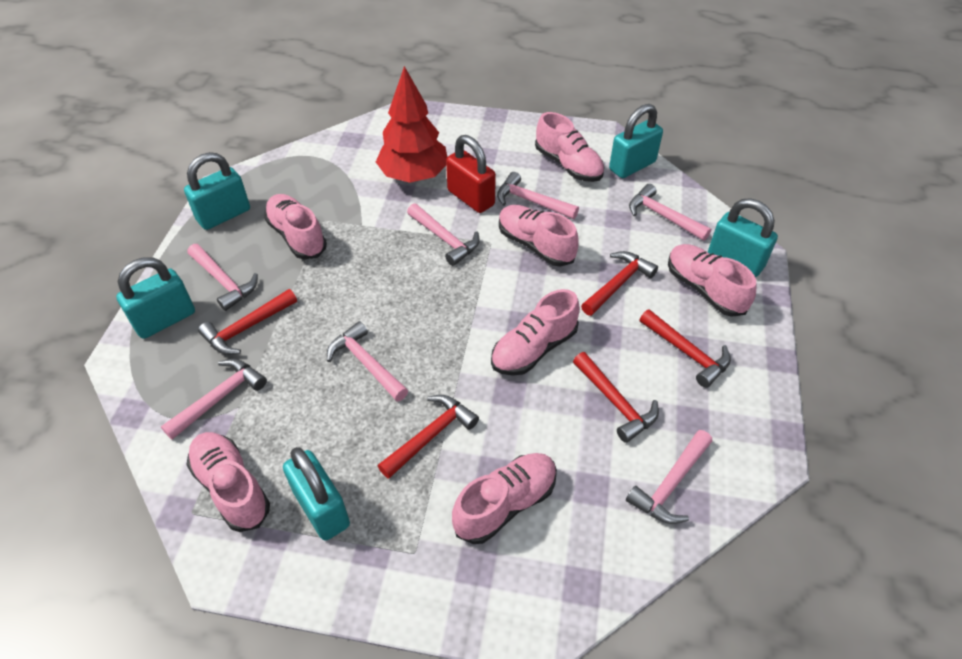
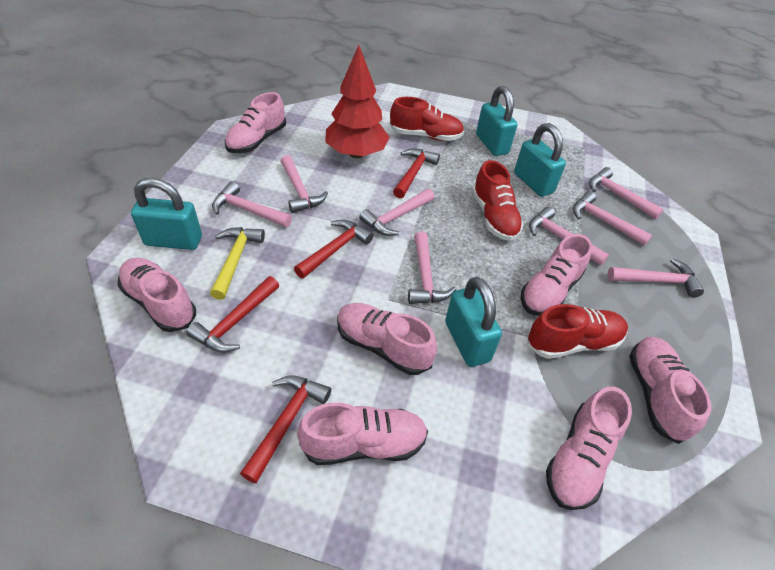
pink hammer: [161,359,267,440] [187,244,258,311] [327,321,408,402] [407,203,480,266] [497,172,579,219] [626,430,712,524] [629,184,711,241] = 7 -> [212,182,292,227] [280,155,328,213] [359,189,434,236] [408,232,456,304] [529,206,609,265] [573,191,652,246] [589,167,664,219] [608,258,704,298] = 8
red hammer: [198,289,297,355] [378,395,479,479] [573,352,659,443] [581,251,658,316] [639,309,731,388] = 5 -> [187,276,279,353] [240,375,331,483] [294,220,374,278] [393,149,440,198] = 4
red padlock: [446,135,496,213] = 1 -> none = 0
red shoe: none = 0 -> [390,97,464,141] [472,160,524,241] [527,304,628,359] = 3
turquoise padlock: [116,257,195,339] [184,152,250,230] [283,447,350,541] [609,104,663,178] [708,198,778,277] = 5 -> [131,178,202,250] [445,277,502,367] [476,86,517,156] [514,123,566,197] = 4
yellow hammer: none = 0 -> [210,227,265,300] = 1

